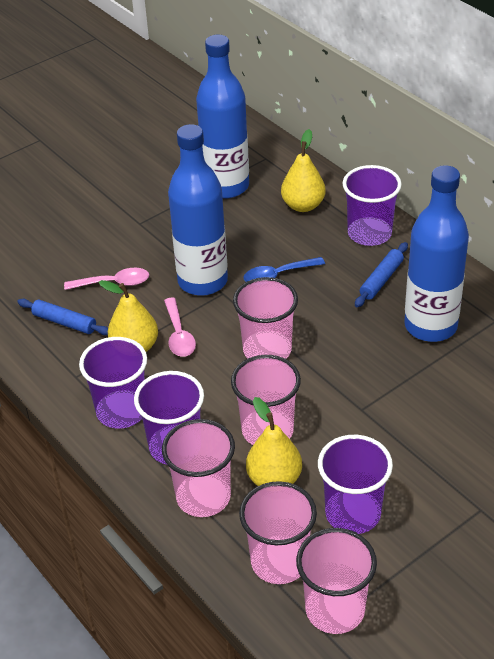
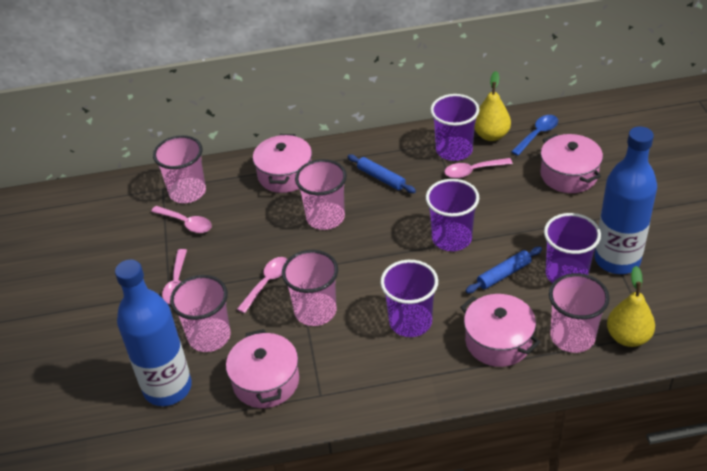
blue bottle: [168,124,228,296] [196,35,249,199] [404,165,469,342] = 3 -> [115,260,192,406] [594,127,657,274] = 2
pink pot: none = 0 -> [226,329,299,408] [253,134,312,193] [460,294,541,367] [540,134,603,193] = 4
pink spoon: [64,268,149,290] [164,298,196,357] = 2 -> [151,206,212,233] [162,249,187,304] [237,257,288,313] [444,158,513,178] = 4
yellow pear: [99,280,158,352] [246,397,302,486] [281,129,326,212] = 3 -> [475,71,511,141] [607,266,655,347] = 2

